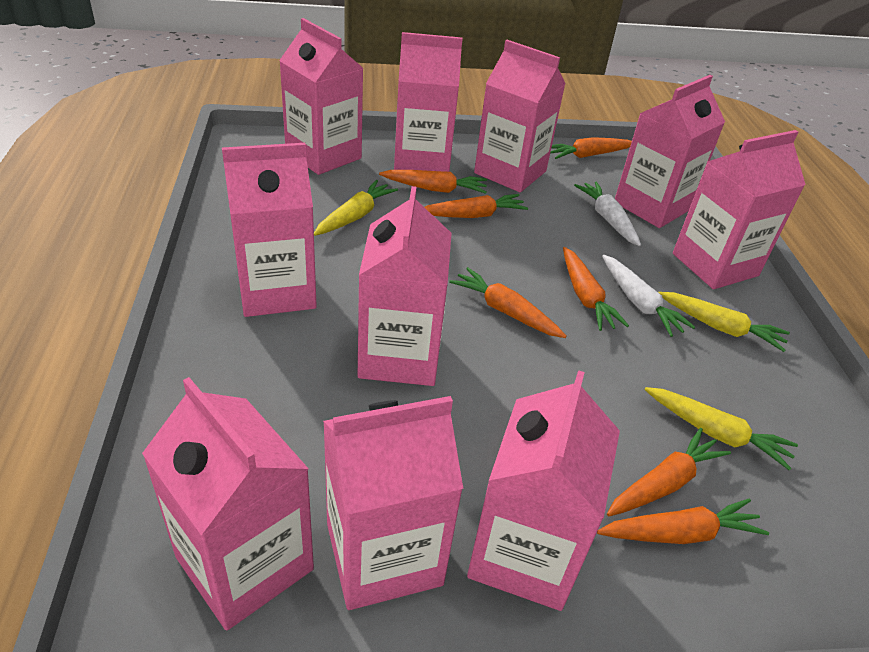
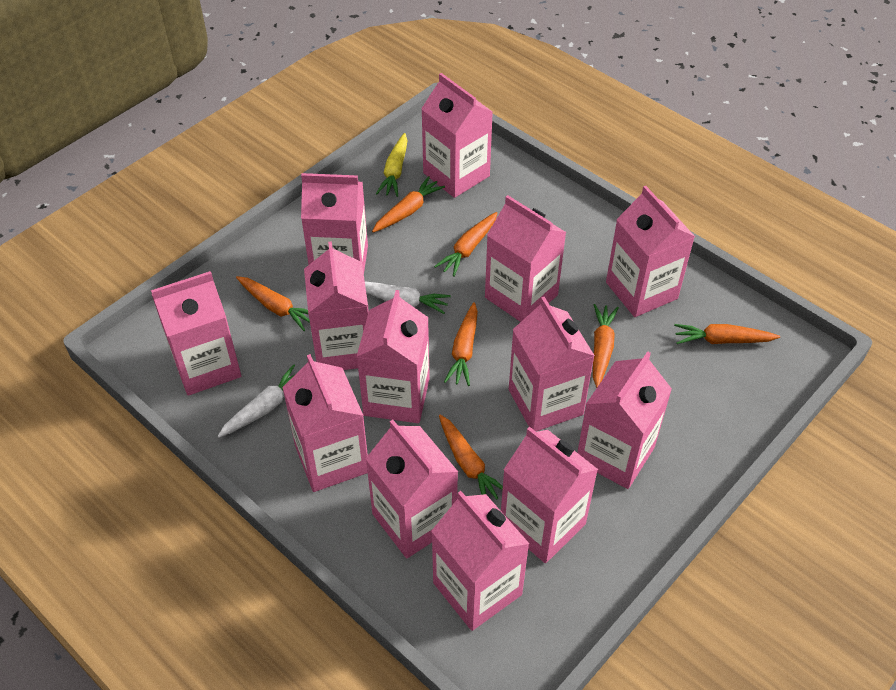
pink carton: [142,377,314,631] [222,143,317,317] [279,18,363,175] [323,396,463,610] [358,186,452,386] [394,32,463,172] [467,370,620,611] [474,40,565,192] [615,75,725,228] [673,130,806,289] = 10 -> [151,271,241,396] [282,354,368,492] [301,173,368,273] [304,241,369,370] [356,290,430,423] [365,420,458,558] [421,73,493,198] [431,491,529,631] [485,195,567,322] [501,427,598,563] [509,297,595,431] [577,351,672,489] [606,186,695,317] = 13
yellow carrot: [314,180,398,236] [645,387,798,470] [658,292,790,352] = 3 -> [376,133,408,197] = 1

